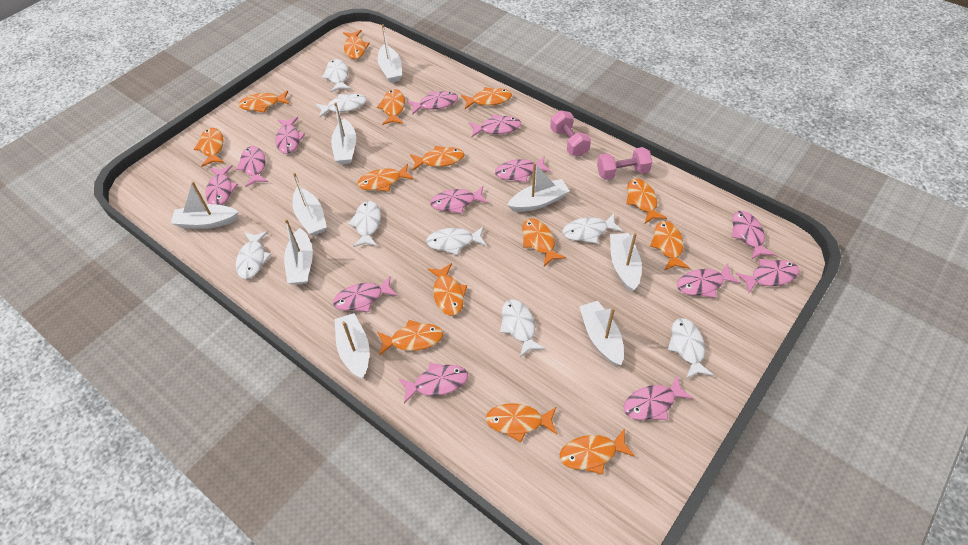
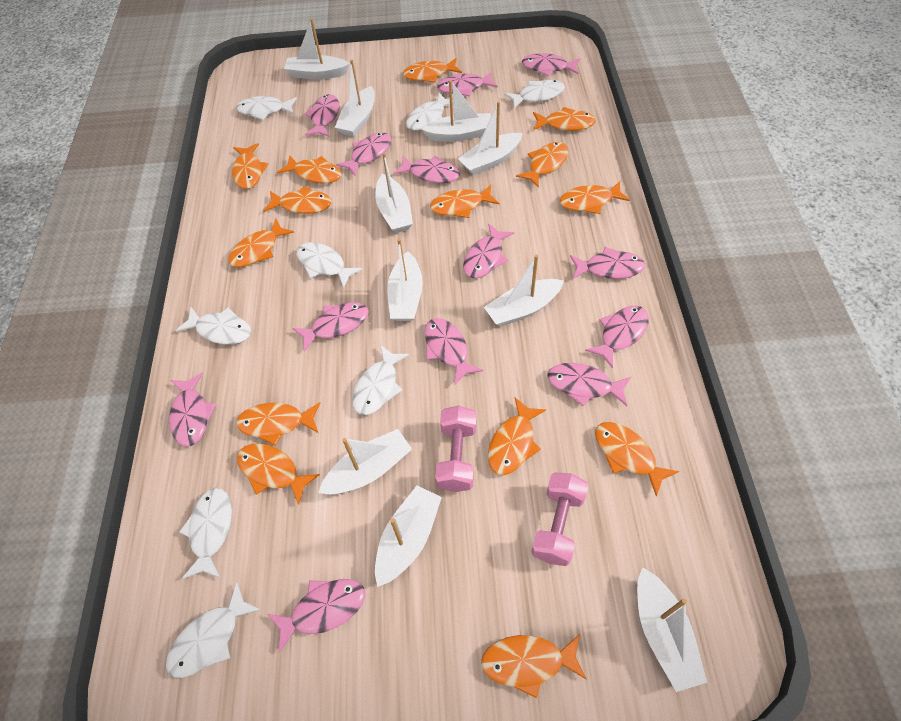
white boat: [171,182,238,229] [284,219,313,285] [292,173,327,236] [331,102,356,164] [334,313,369,379] [378,24,402,83] [507,163,570,212] [579,301,624,366] [610,233,642,292] = 9 -> [284,18,350,79] [318,429,412,494] [335,60,375,137] [375,152,413,233] [375,486,442,587] [387,238,423,321] [421,80,491,142] [458,101,523,175] [484,255,564,327] [637,567,707,692] = 10

